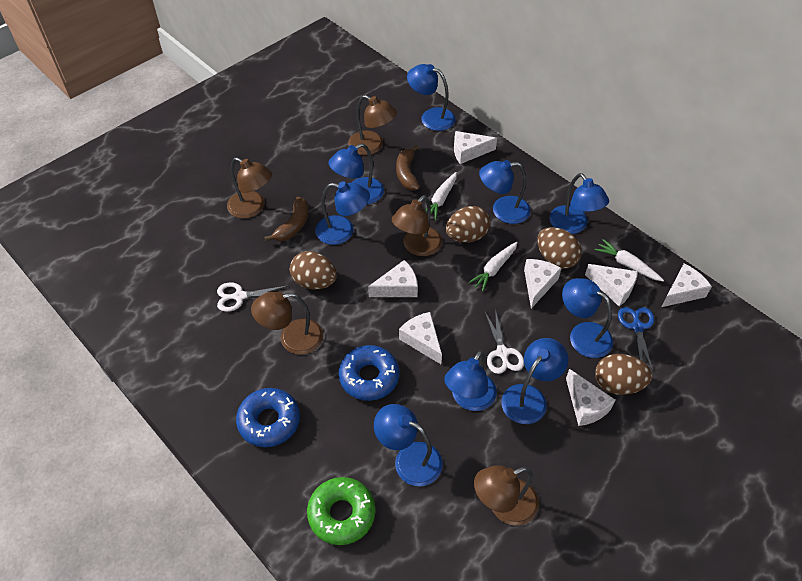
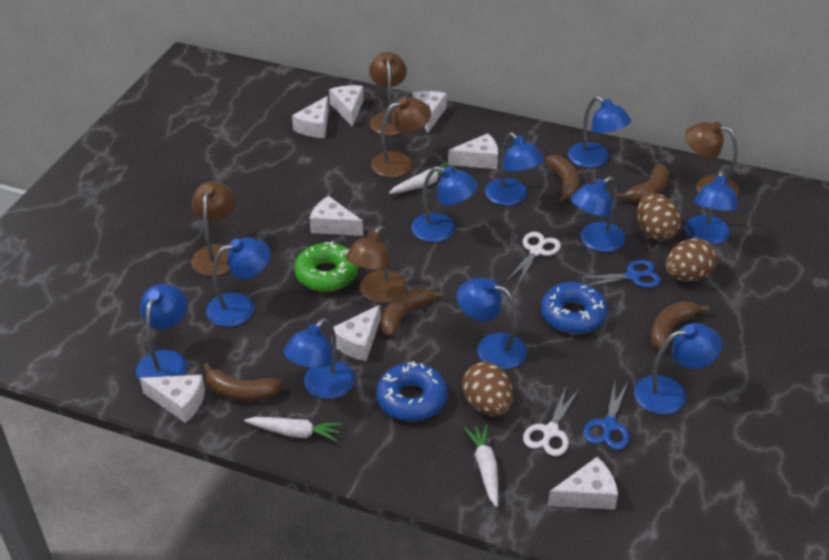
blue lamp: [315,181,370,245] [329,143,384,204] [374,404,443,486] [407,64,455,131] [444,350,497,411] [479,160,531,224] [501,338,568,424] [549,173,609,234] [562,278,613,358] = 9 -> [136,284,187,380] [206,237,270,327] [283,318,355,399] [411,166,478,242] [457,278,527,369] [485,132,544,206] [568,96,631,168] [571,176,625,252] [634,323,722,415] [685,170,739,245] = 10
blue scissors: [618,307,654,371] = 1 -> [578,260,661,288] [583,381,629,450] = 2
brown banana: [265,197,308,241] [396,145,420,191] = 2 -> [203,363,283,401] [381,288,443,337] [545,155,580,203] [617,164,669,202] [651,301,709,349] = 5
brown egg: [290,251,337,290] [446,206,490,243] [537,227,582,269] [595,354,652,395] = 4 -> [462,362,513,416] [637,193,681,241] [666,238,717,282] = 3
white cheese: [368,260,418,297] [399,312,442,364] [454,131,497,164] [524,259,562,309] [566,369,615,426] [585,264,638,306] [662,264,712,307] = 7 -> [140,375,205,423] [292,96,329,138] [309,196,363,236] [329,85,364,127] [331,305,380,361] [412,91,447,133] [448,133,498,169] [548,457,618,510] = 8

